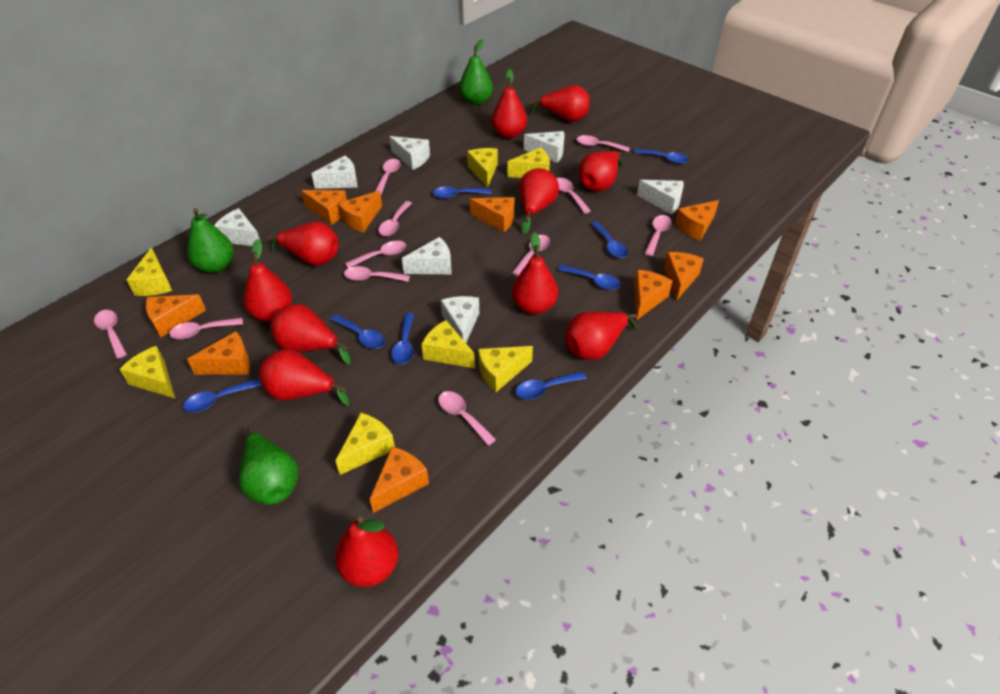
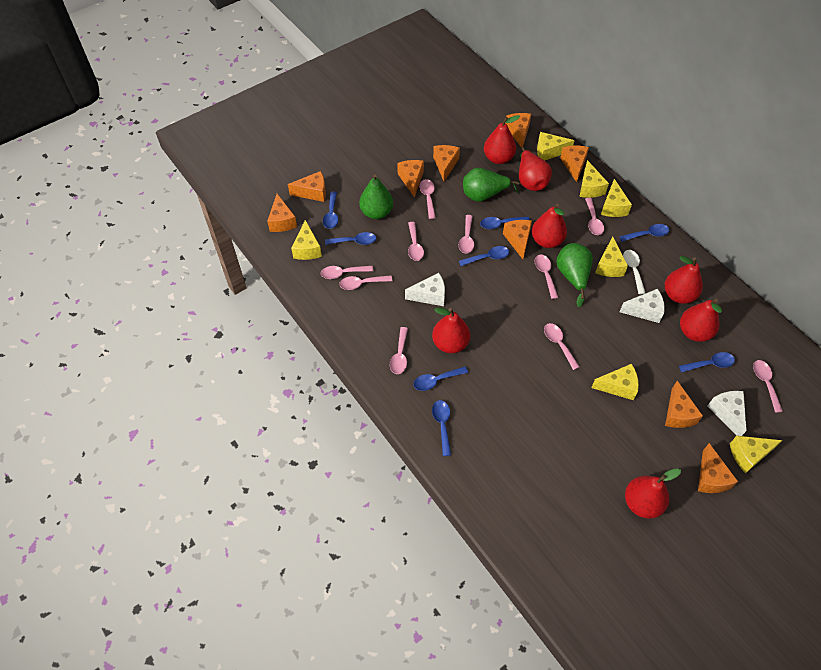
pink spoon: [94,310,127,359] [169,318,243,339] [344,266,410,282] [345,241,406,268] [375,159,401,195] [378,201,412,236] [438,391,496,446] [512,235,550,276] [556,178,591,214] [577,135,630,152] [644,215,672,256] = 11 -> [321,266,373,279] [339,275,392,290] [390,327,408,374] [408,222,424,261] [419,179,436,219] [458,215,474,254] [535,255,558,299] [544,323,579,370] [585,198,604,235] [753,360,783,413] = 10
red pear: [243,239,292,322] [259,349,349,406] [267,222,339,266] [270,304,351,364] [335,517,398,587] [491,69,527,138] [512,232,558,314] [519,168,559,234] [530,85,590,122] [565,312,637,360] [579,151,622,191] = 11 -> [432,307,470,353] [484,115,520,164] [519,147,552,191] [532,204,567,248] [625,468,681,518] [665,256,703,304] [680,299,722,342] = 7
white cheese: [214,208,260,246] [311,156,357,189] [389,136,430,170] [402,237,452,274] [441,296,479,343] [524,131,564,163] [637,180,684,215] = 7 -> [405,273,445,306] [620,289,665,323] [708,391,747,436] = 3
white spoon: none = 0 -> [623,250,645,294] = 1

